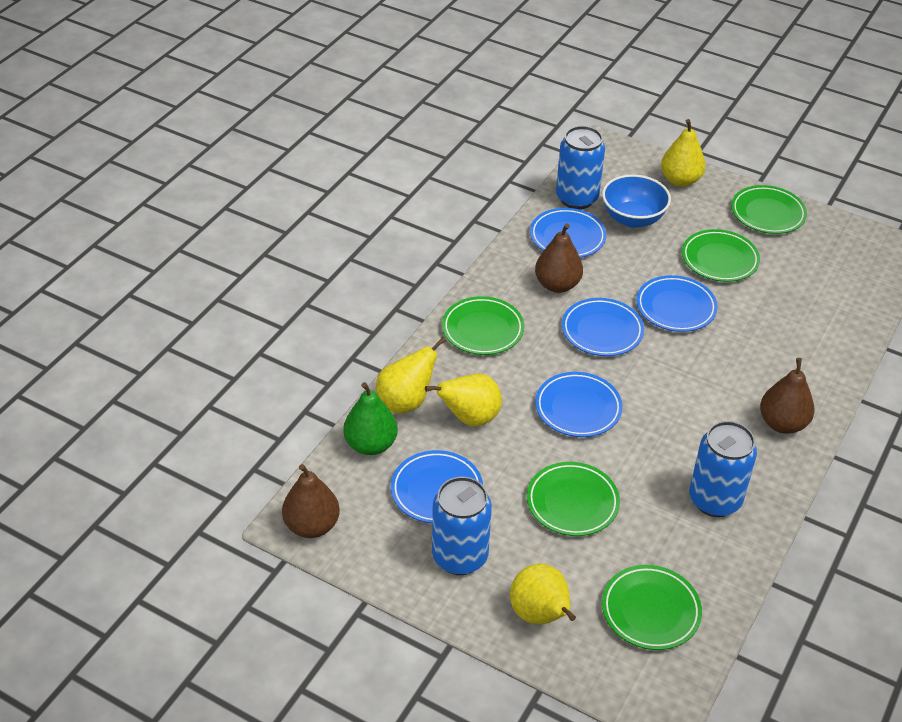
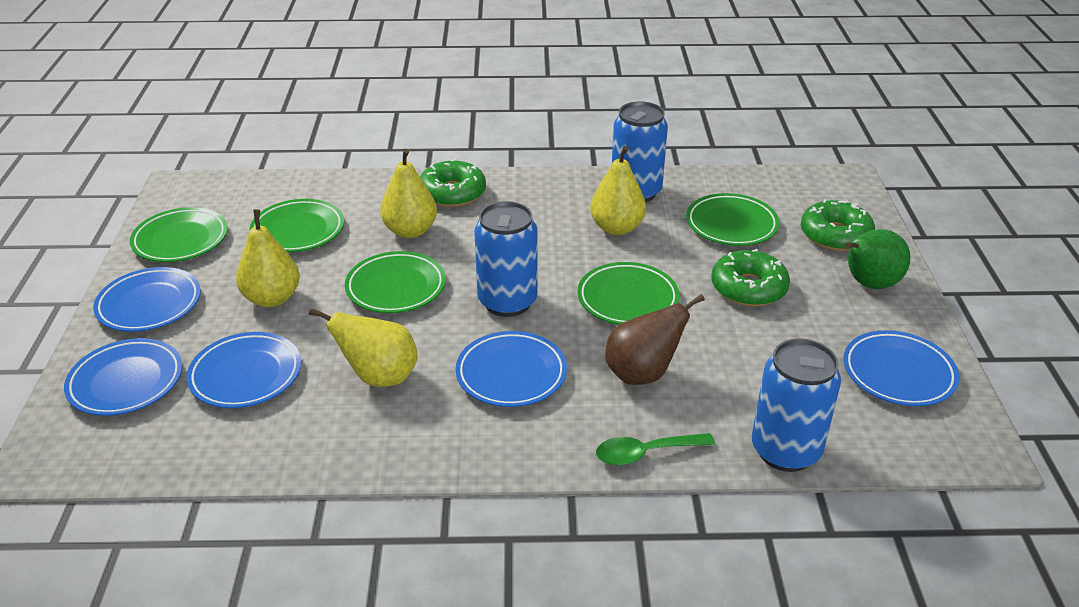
blue bowl: [602,174,671,228] = 1 -> none = 0
brown pear: [282,464,340,538] [535,223,583,293] [760,358,815,434] = 3 -> [605,294,705,385] = 1
green donut: none = 0 -> [420,159,486,207] [711,249,790,307] [801,199,875,251] = 3
green spoon: none = 0 -> [596,433,715,466] = 1

